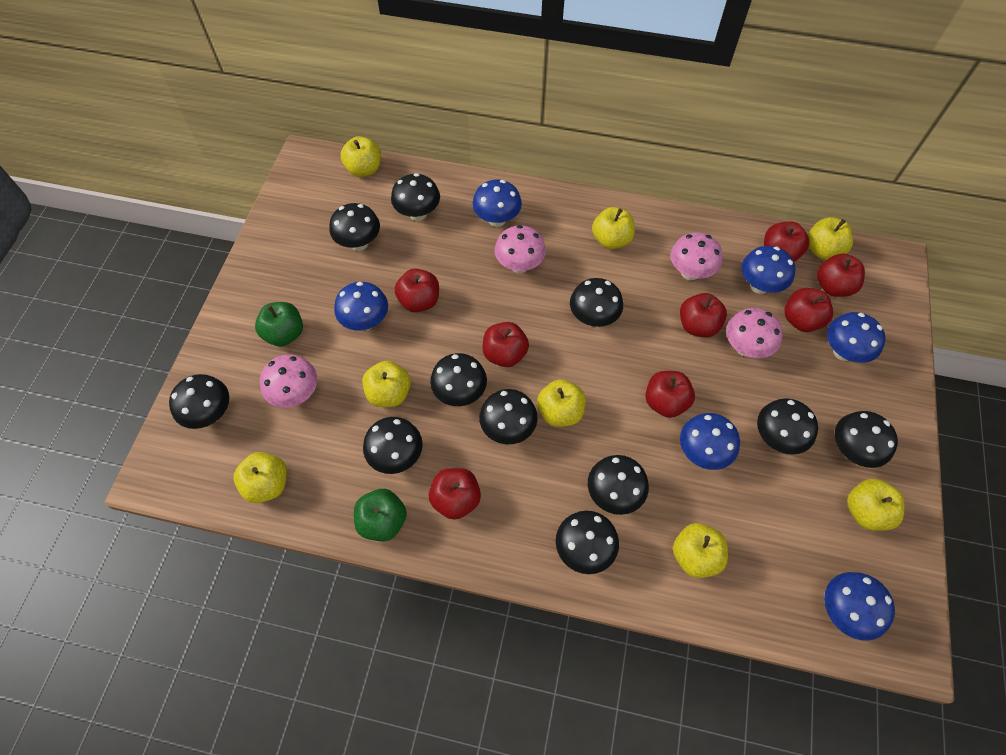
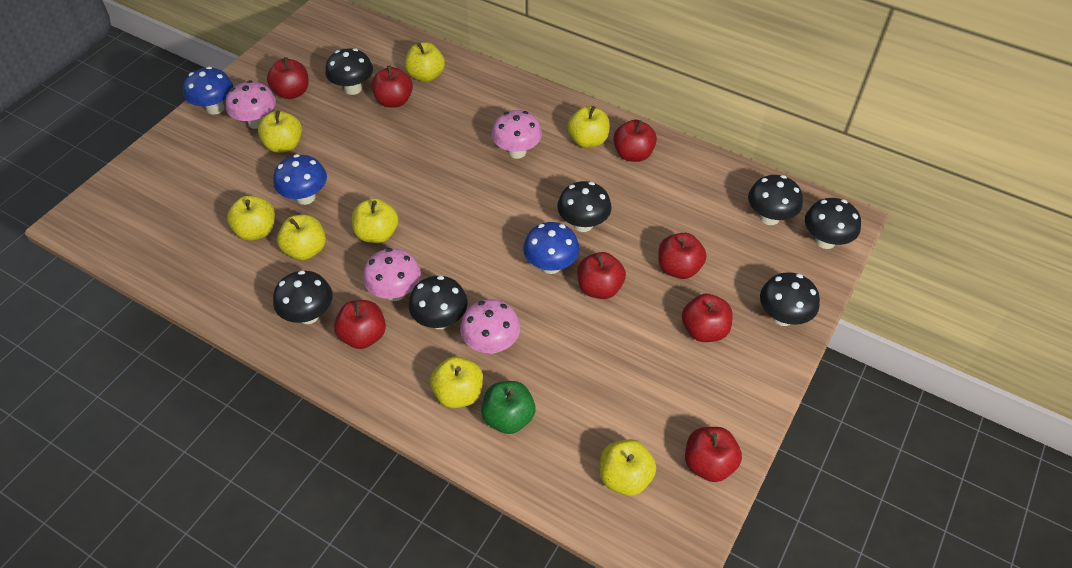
black mushroom: [169,374,229,429] [329,203,380,251] [363,417,423,474] [391,173,440,221] [430,353,487,406] [479,389,538,444] [556,511,619,574] [570,278,623,327] [588,455,649,515] [757,398,818,455] [835,411,898,468] = 11 -> [273,270,332,324] [325,48,373,95] [409,276,468,329] [557,181,612,232] [748,175,803,225] [760,272,820,326] [805,198,861,249] = 7
blue mushroom: [334,282,388,330] [472,180,522,227] [680,413,740,470] [742,246,795,294] [824,572,895,641] [827,312,886,363] = 6 -> [183,67,233,115] [273,154,327,205] [523,222,580,274] = 3
green apple: [255,302,303,346] [354,489,407,542] = 2 -> [481,381,535,434] = 1

